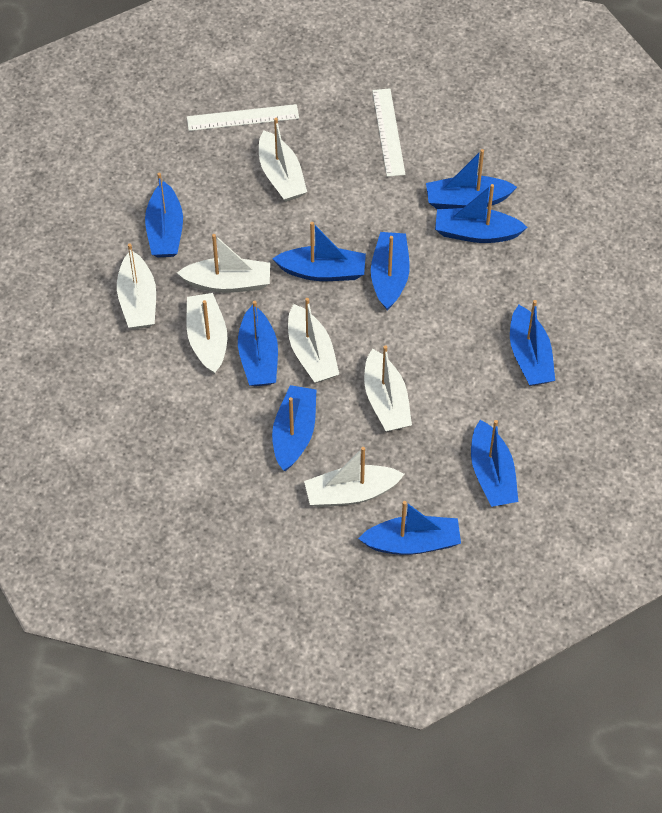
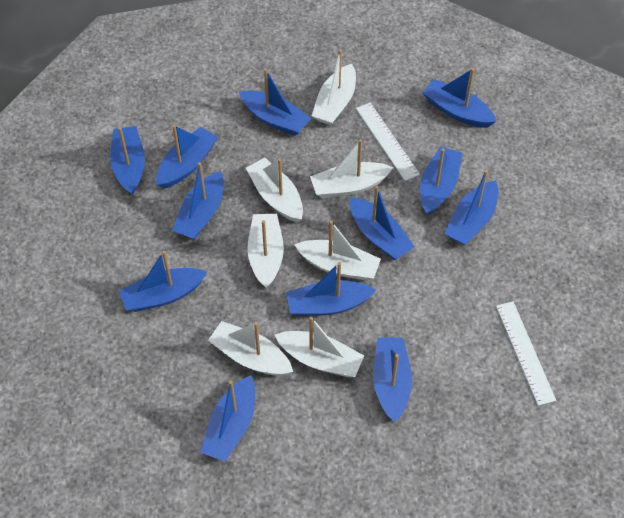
blue boat: [145,173,183,257] [238,301,278,386] [272,222,366,281] [272,385,316,471] [358,501,461,555] [371,232,410,310] [426,149,517,209] [435,184,528,243] [471,420,519,507] [510,300,555,386] = 10 -> [110,126,145,195] [119,251,207,312] [156,125,218,189] [172,162,224,239] [200,375,256,462] [239,68,311,136] [286,262,376,316] [350,186,415,260] [373,337,412,422] [420,146,462,215] [422,68,497,128] [445,170,498,245] = 12

